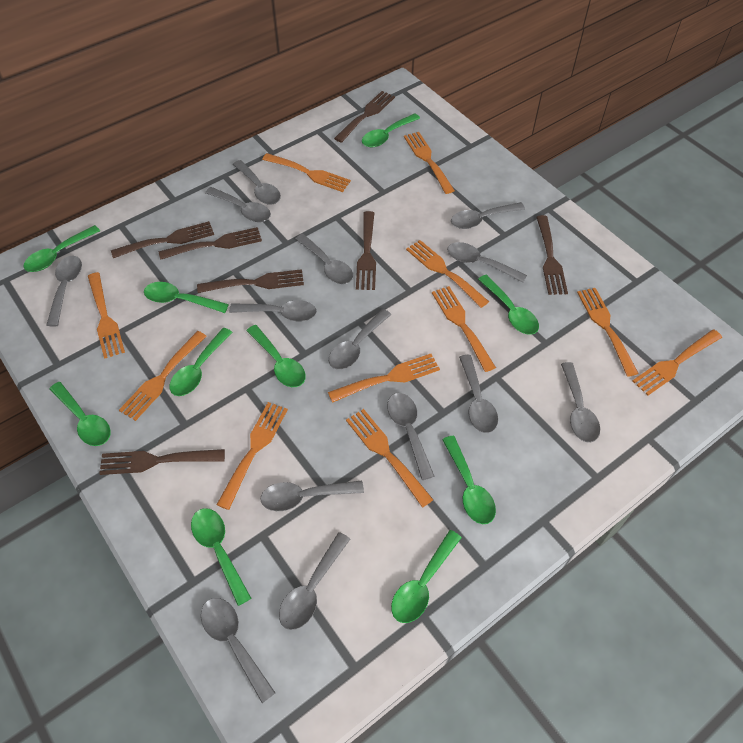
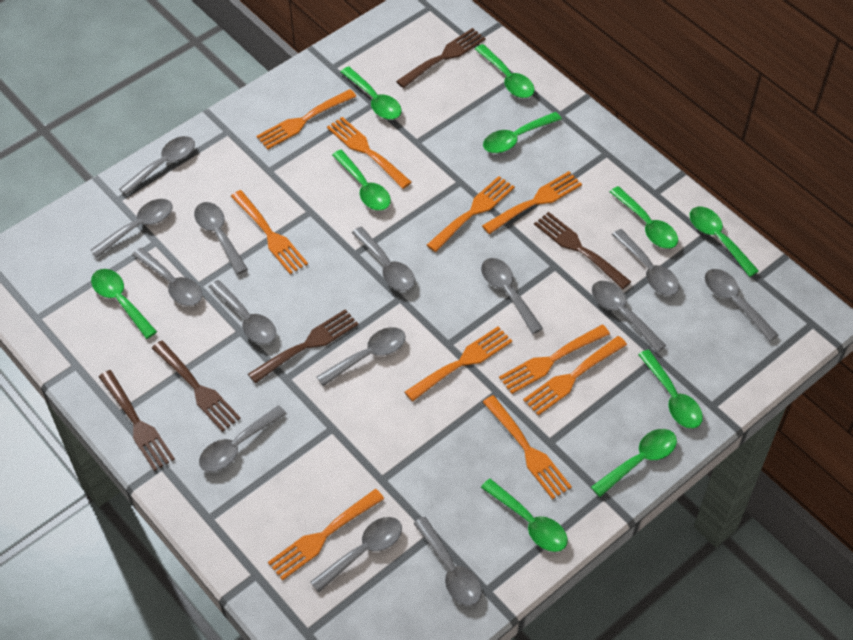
brown fork: [99,449,225,475] [111,221,214,258] [159,227,262,260] [197,269,304,293] [334,91,395,143] [356,211,376,290] [536,215,568,295] = 7 -> [99,370,175,471] [152,340,241,432] [248,309,358,384] [396,28,486,88] [534,212,631,289] = 5
orange fork: [88,272,125,359] [119,331,207,421] [217,402,288,510] [262,153,351,192] [328,354,440,403] [346,409,433,508] [404,132,455,194] [406,240,489,308] [432,286,496,372] [577,288,639,377] [632,329,722,396] = 11 -> [231,190,308,274] [256,89,356,150] [268,489,384,581] [327,117,412,189] [405,326,512,402] [427,176,515,252] [482,171,582,234] [483,395,572,499] [499,325,610,394] [523,336,627,416] = 10

